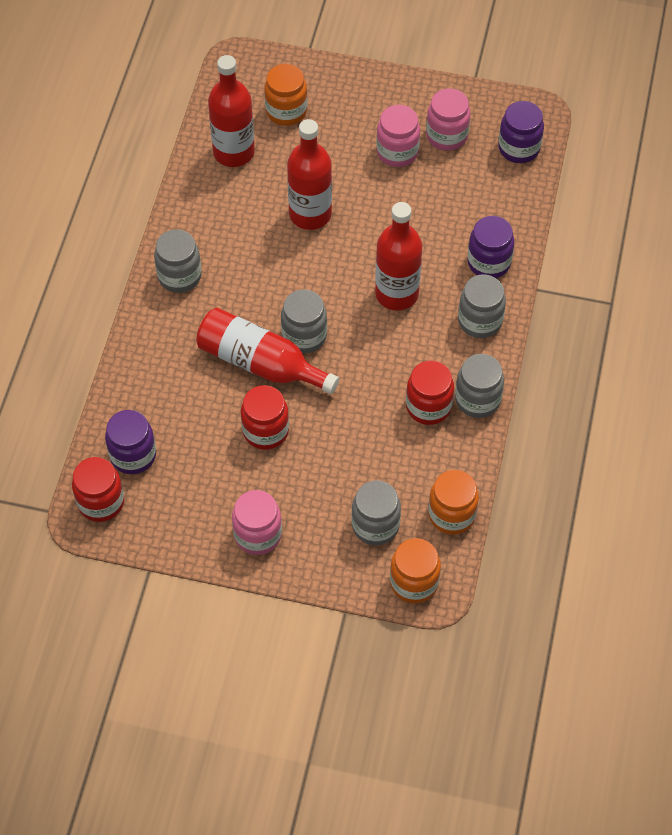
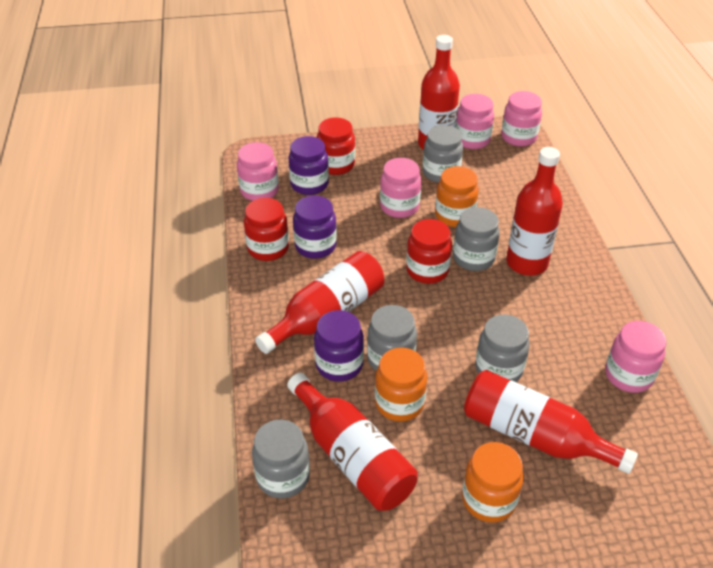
pink jar: [232,490,282,555] [376,105,420,167] [426,88,470,151] = 3 -> [237,142,279,201] [380,158,421,218] [456,94,494,149] [501,91,542,147] [605,321,666,393] = 5
red bottle: [196,308,339,394] [208,55,255,167] [287,119,332,230] [375,202,422,311] = 4 -> [255,251,384,354] [287,373,418,511] [418,35,460,150] [464,370,638,474] [506,147,563,276] = 5

